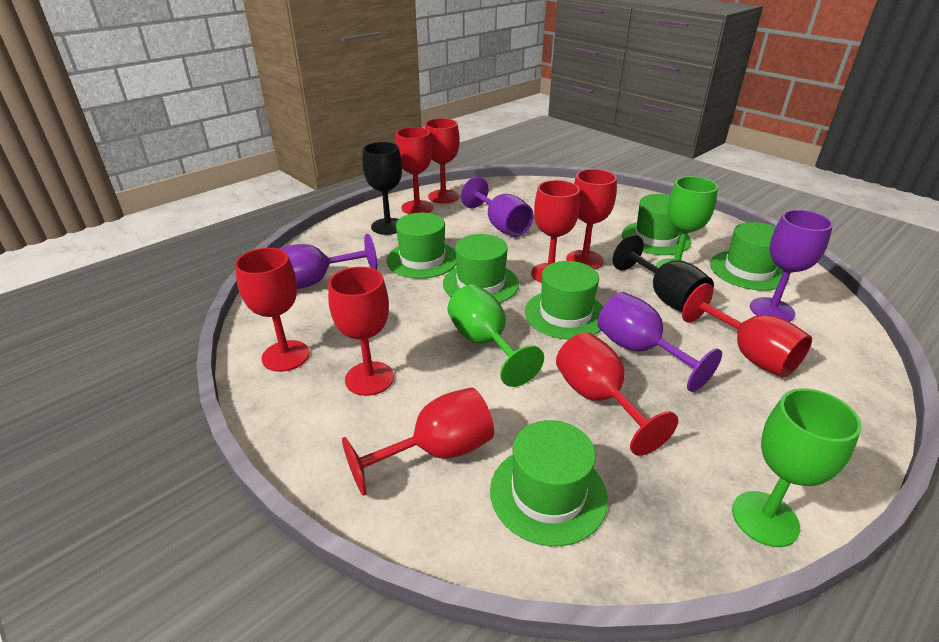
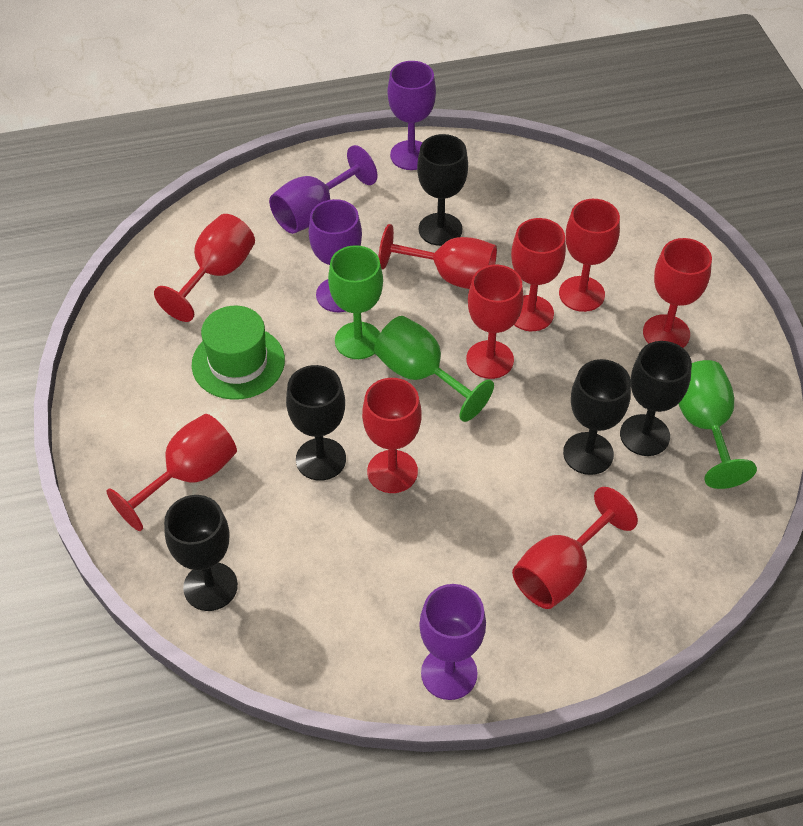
black goblet: [362,142,402,235] [613,235,714,312] = 2 -> [164,495,238,611] [286,365,346,481] [417,134,468,246] [563,359,631,475] [620,341,692,456] = 5
green hat: [387,213,456,279] [443,234,519,303] [490,420,608,546] [525,261,603,340] [622,194,691,255] [710,222,789,291] = 6 -> [192,306,285,400] = 1

